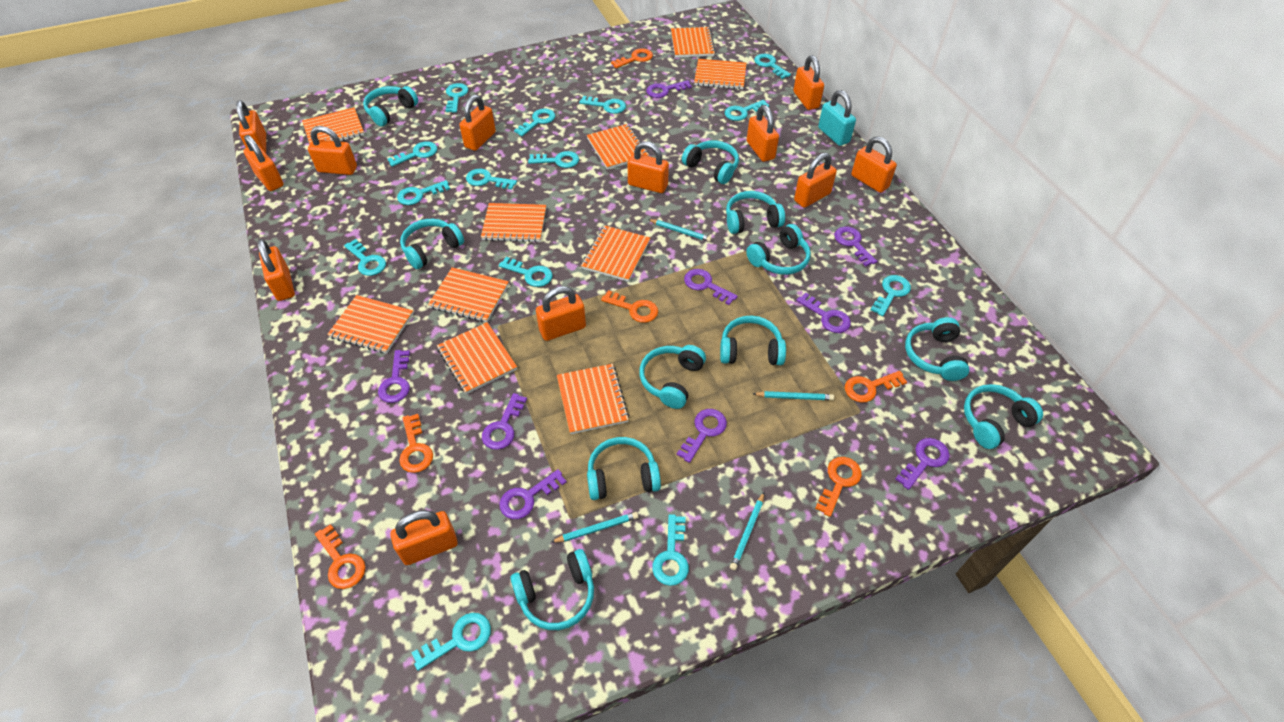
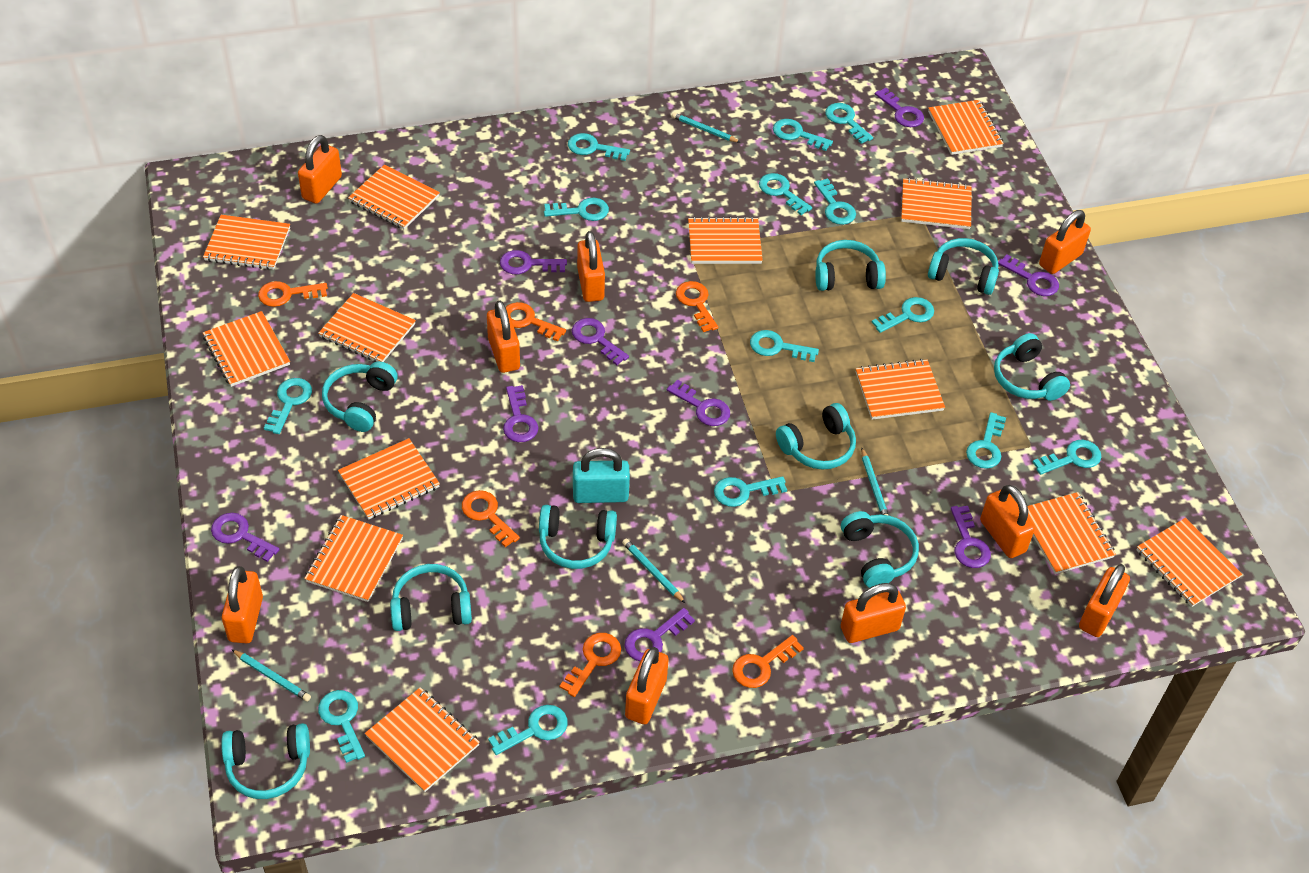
orange notebook: [302,107,364,144] [327,295,414,354] [428,267,509,322] [437,322,517,394] [481,203,546,242] [557,364,629,434] [581,225,650,282] [587,124,649,170] [671,27,716,58] [694,59,747,89] = 10 -> [203,215,290,270] [203,311,290,387] [304,515,403,602] [318,293,416,362] [338,438,440,519] [348,164,440,229] [365,687,480,792] [688,217,763,264] [856,359,945,420] [901,178,972,229] [928,100,1004,155] [1028,492,1116,574] [1136,518,1242,607] = 13
orange padlock: [236,101,266,153] [243,135,284,191] [258,239,295,301] [308,126,357,175] [390,510,458,565] [459,95,496,151] [536,286,586,341] [628,141,669,193] [747,105,779,162] [794,55,824,110] [794,153,837,208] [851,136,897,193] = 12 -> [222,566,263,643] [298,135,342,204] [487,301,520,373] [577,231,605,302] [625,647,669,724] [841,583,906,643] [980,485,1035,558] [1039,210,1091,274] [1079,564,1130,637] = 9
turquoise headphones: [363,86,418,126] [400,219,464,269] [510,549,594,630] [587,437,661,500] [639,345,706,409] [682,140,739,184] [720,316,786,365] [726,191,785,234] [746,224,811,275] [905,317,970,381] [964,384,1043,449] = 11 -> [221,723,310,799] [322,362,398,432] [390,564,472,631] [539,505,617,569] [776,403,856,469] [815,240,886,291] [841,511,919,588] [928,238,999,295] [994,333,1070,401] = 9

